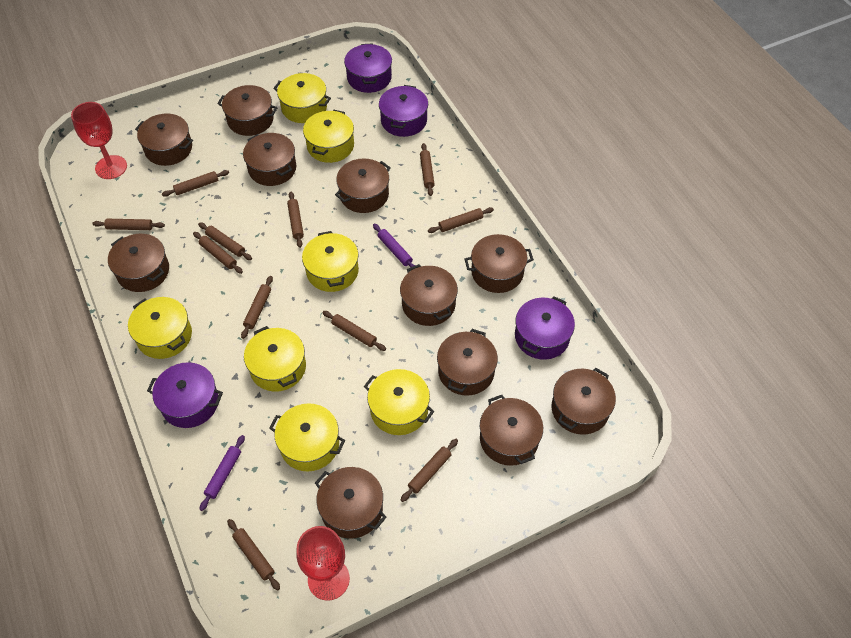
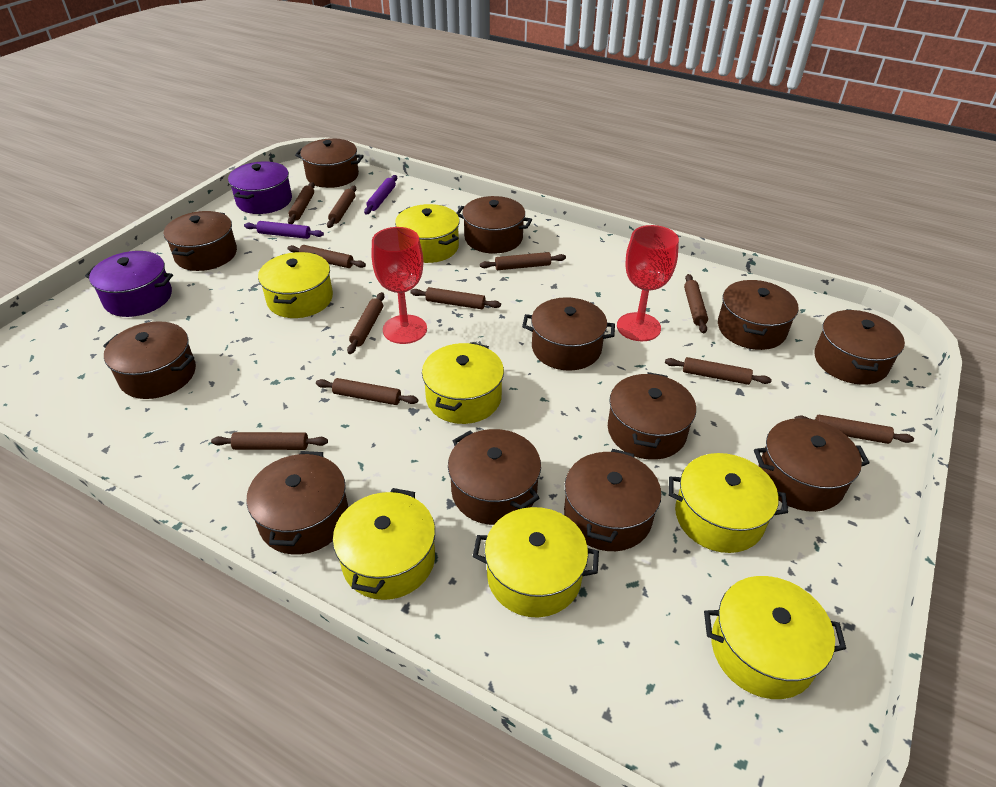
brown pot: [108,234,169,292] [135,114,193,166] [217,85,278,136] [243,133,296,186] [315,467,387,539] [335,158,390,213] [400,264,458,326] [437,329,498,396] [465,234,534,293] [480,395,543,466] [552,368,616,435] = 11 -> [103,321,196,399] [164,211,237,271] [247,451,348,555] [295,138,364,188] [448,429,541,525] [456,196,532,254] [522,297,615,371] [564,449,661,551] [608,372,696,460] [718,280,798,350] [754,418,870,512] [815,309,905,385] = 12
purple pot: [147,362,223,428] [344,43,392,93] [379,85,428,137] [515,296,575,360] = 4 -> [85,251,173,317] [228,162,292,214] = 2

